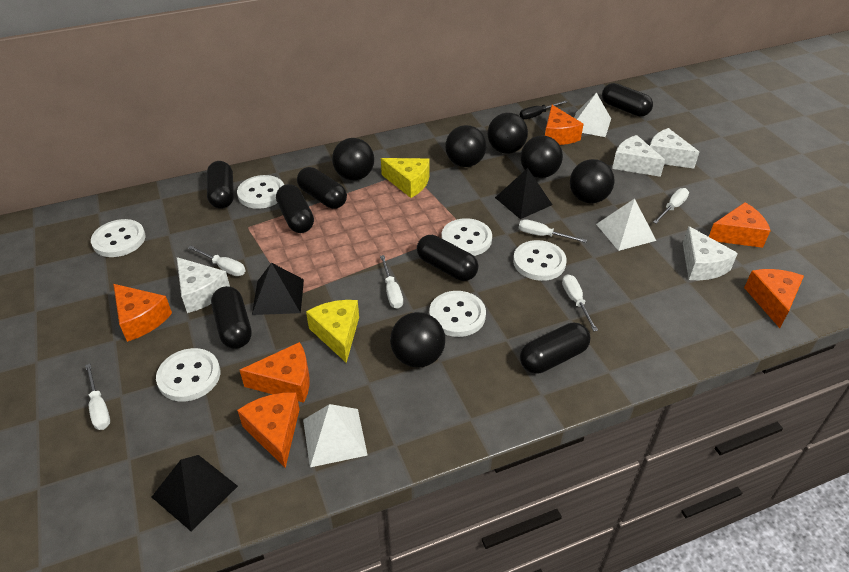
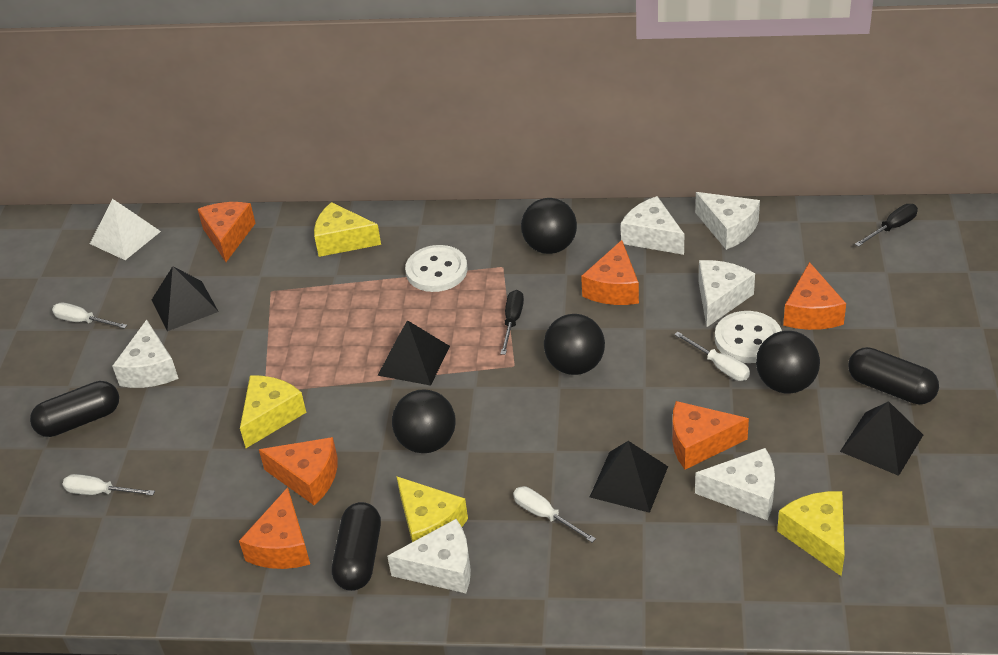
black ball: [332,138,374,180] [390,312,445,368] [445,125,486,167] [488,113,528,154] [520,135,563,178] [570,159,615,203] = 6 -> [392,389,456,453] [521,198,577,254] [544,314,605,375] [756,331,820,394] = 4
black capsule: [207,161,234,209] [211,286,252,349] [276,184,314,233] [297,167,347,209] [417,235,479,281] [520,323,590,374] [602,83,653,117] = 7 -> [30,381,119,437] [332,502,381,591] [848,347,939,404] = 3
black pyramid: [152,455,238,531] [252,263,304,315] [495,168,552,219] = 3 -> [152,266,219,331] [377,320,450,386] [590,441,668,513] [840,401,923,476] = 4
black screwdriver: [520,100,567,119] = 1 -> [500,290,524,355] [855,204,918,247] = 2
white button: [91,219,146,257] [156,348,220,401] [237,175,284,209] [429,291,486,337] [441,218,492,256] [513,240,567,281] = 6 -> [405,245,467,292] [715,311,782,363] = 2
white cheese: [177,257,230,313] [612,135,665,177] [650,128,699,169] [683,226,738,280] = 4 -> [112,320,179,388] [387,519,471,593] [621,196,684,255] [695,192,760,250] [695,448,775,520] [698,260,755,327] = 6
white pyramid: [303,404,368,467] [574,93,611,137] [596,199,656,251] = 3 -> [90,199,161,260] = 1
white screwdriver: [85,364,110,430] [188,245,245,276] [380,255,403,309] [519,219,587,243] [562,274,598,331] [653,188,689,224] = 6 -> [52,303,127,329] [63,474,155,496] [513,486,596,543] [674,332,750,381] = 4
yellow cheese: [306,300,359,363] [381,158,430,198] = 2 -> [240,375,306,448] [314,202,381,257] [396,476,468,542] [777,491,845,576] = 4

